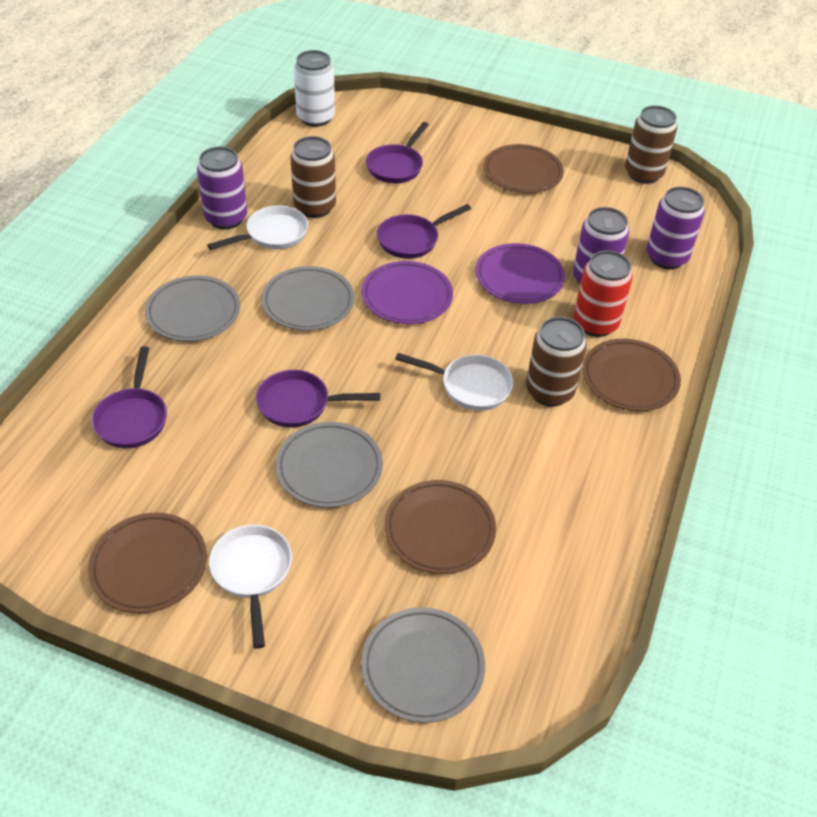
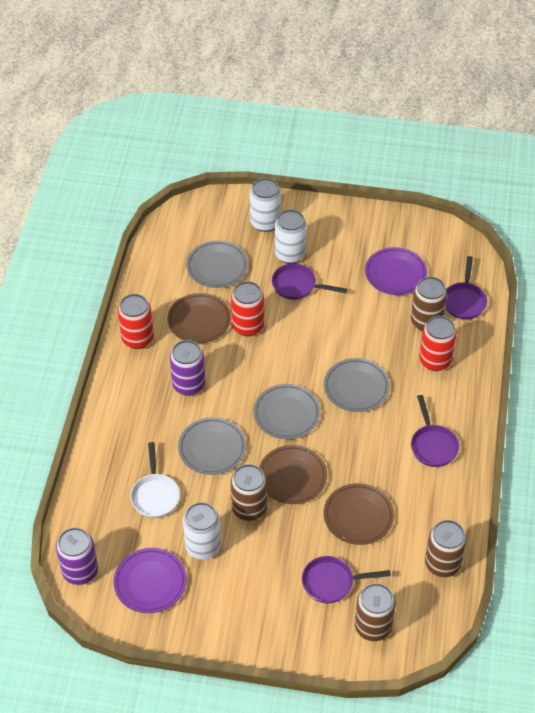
brown can: [290,136,336,218] [526,317,587,407] [625,105,677,184] = 3 -> [231,464,267,521] [355,583,396,641] [411,277,447,331] [425,520,467,577] = 4
brown plate: [88,513,207,613] [384,480,496,574] [484,144,564,193] [582,339,681,411] = 4 -> [167,293,231,343] [259,445,327,504] [324,483,394,545] = 3
purple can: [197,147,247,229] [573,207,629,284] [647,187,705,269] = 3 -> [56,527,98,585] [170,340,205,396] = 2
red can: [574,250,633,337] = 1 -> [118,294,154,349] [231,281,264,336] [419,316,457,371] = 3
white can: [294,50,335,127] = 1 -> [183,502,221,559] [250,178,281,232] [275,209,307,264] = 3
white pan: [207,205,308,250] [209,524,292,649] [395,353,513,411] = 3 -> [130,442,180,518] = 1

